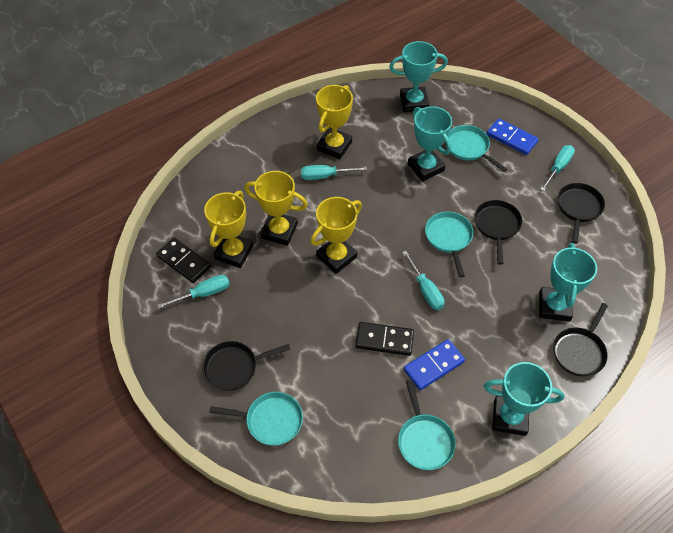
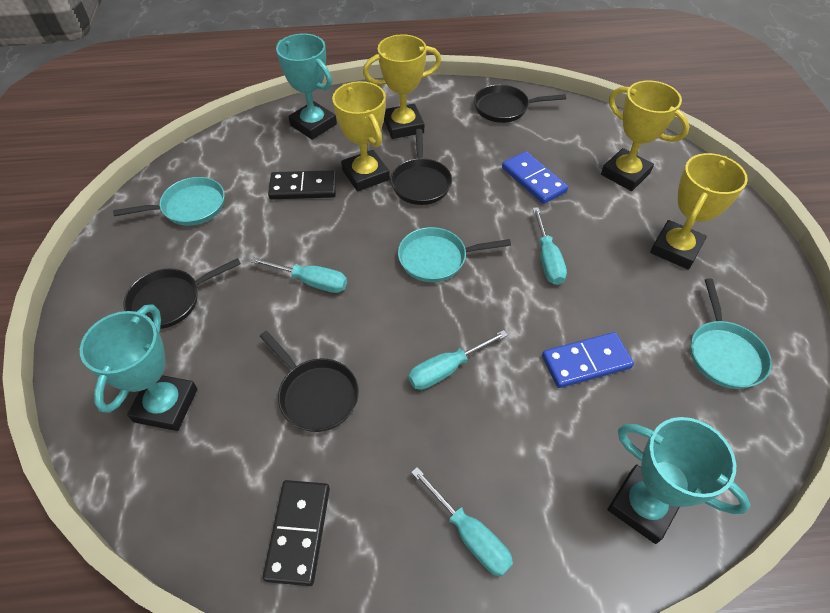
turquoise pan: [209,392,303,446] [398,379,456,470] [425,211,473,277] [446,125,507,172] = 4 -> [113,177,225,226] [398,227,511,282] [691,279,772,389] = 3
turquoise trophy: [389,41,448,112] [408,106,452,181] [484,362,565,436] [539,243,597,322] = 4 -> [80,304,197,431] [276,34,337,140] [607,417,750,544] = 3

